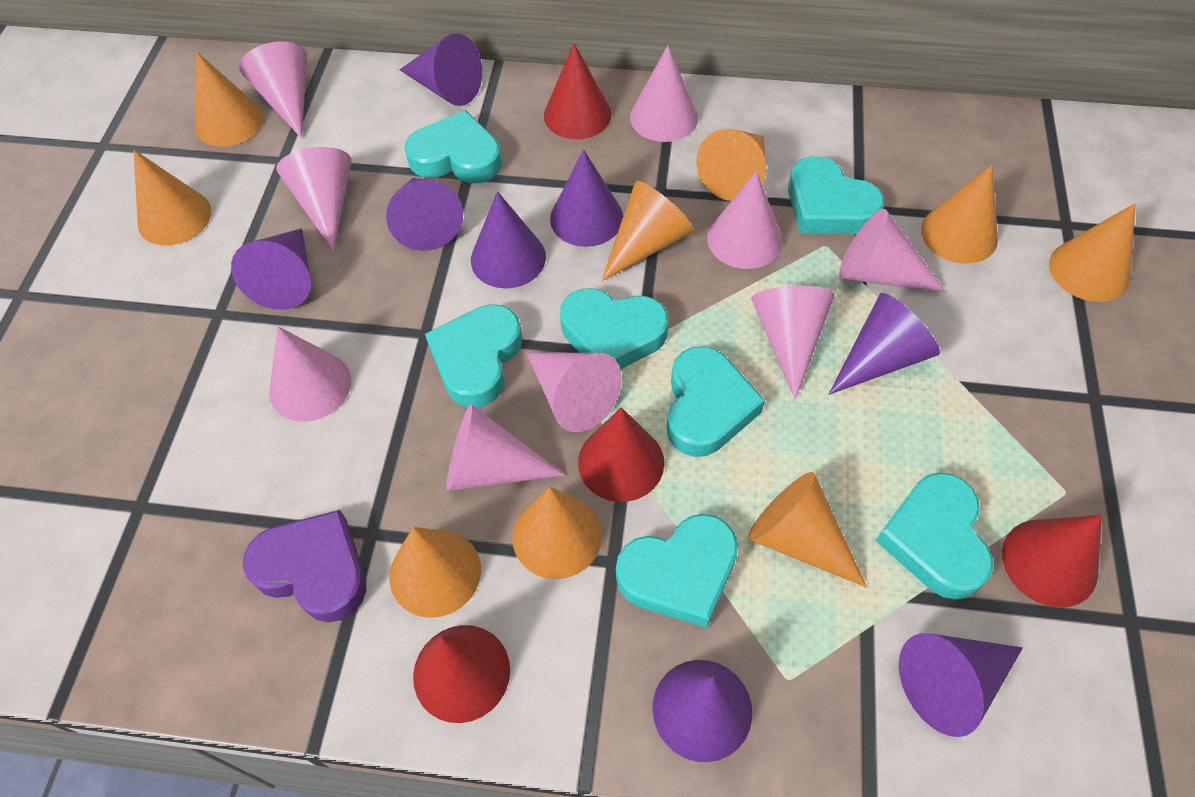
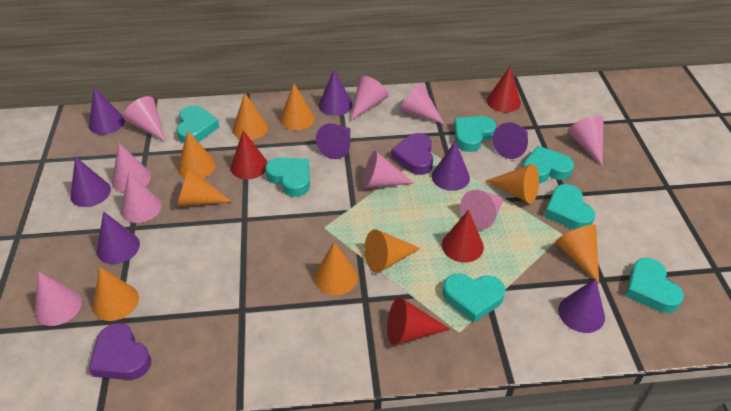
purple heart: [243,510,366,622] = 1 -> [89,323,151,380] [391,133,433,175] = 2

